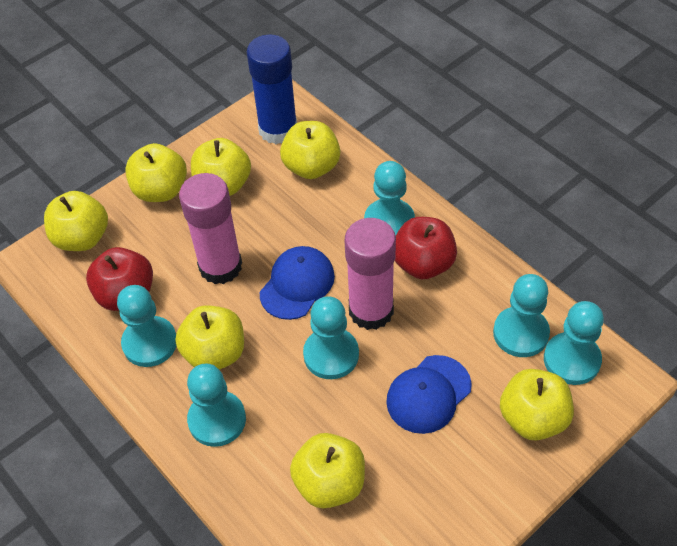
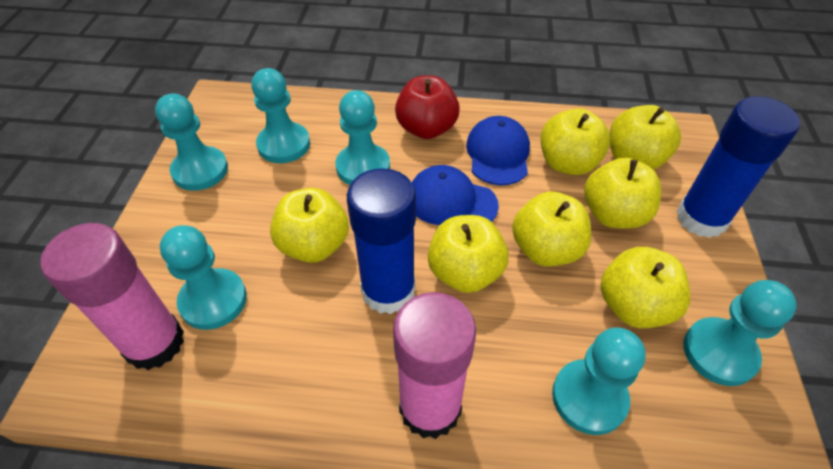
blue glue stick: [247,35,297,144] = 1 -> [347,168,416,314] [676,96,800,238] = 2
red apple: [86,247,153,311] [395,217,457,279] = 2 -> [395,76,460,139] = 1

